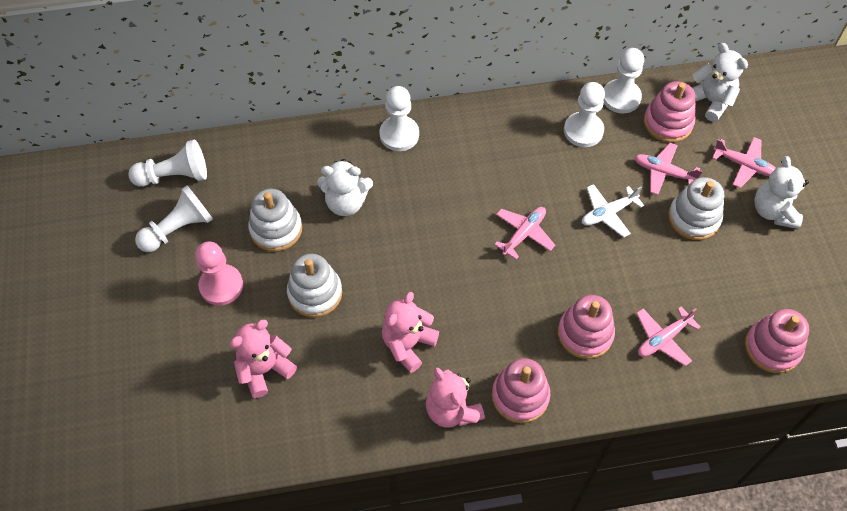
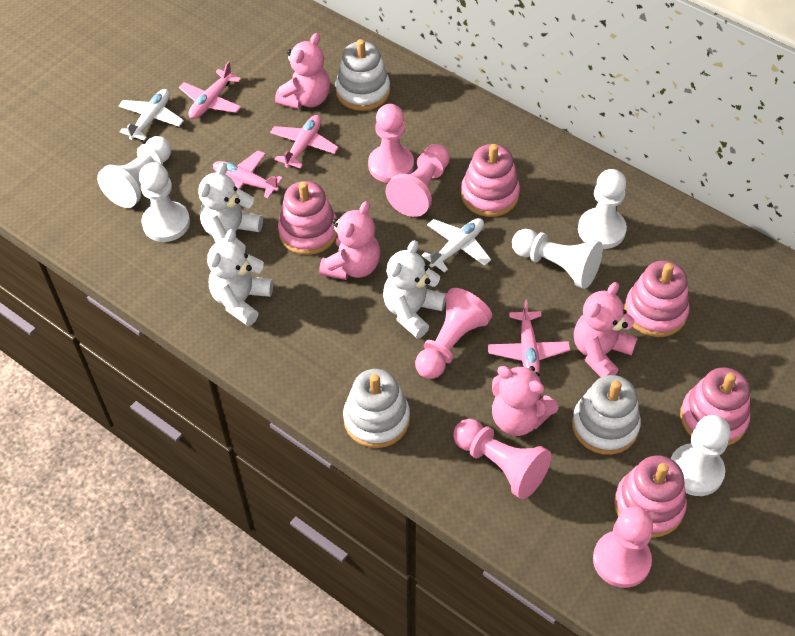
pink pawn: [195,242,243,306] = 1 -> [368,104,414,183] [386,144,450,217] [415,288,492,379] [453,419,551,499] [593,507,653,588] = 5
pink stacking toy: [492,358,550,423] [558,295,615,359] [644,81,696,143] [745,309,809,373] = 4 -> [278,181,338,255] [461,144,520,217] [614,455,687,537] [624,261,690,337] [680,367,750,446] = 5
pink teddy bear: [230,320,297,398] [382,292,439,373] [426,367,485,428] = 3 -> [275,33,330,109] [319,201,380,280] [492,365,558,436] [574,282,638,377] = 4
white plane: [582,184,644,237] = 1 -> [119,89,184,141] [421,218,491,273] = 2

